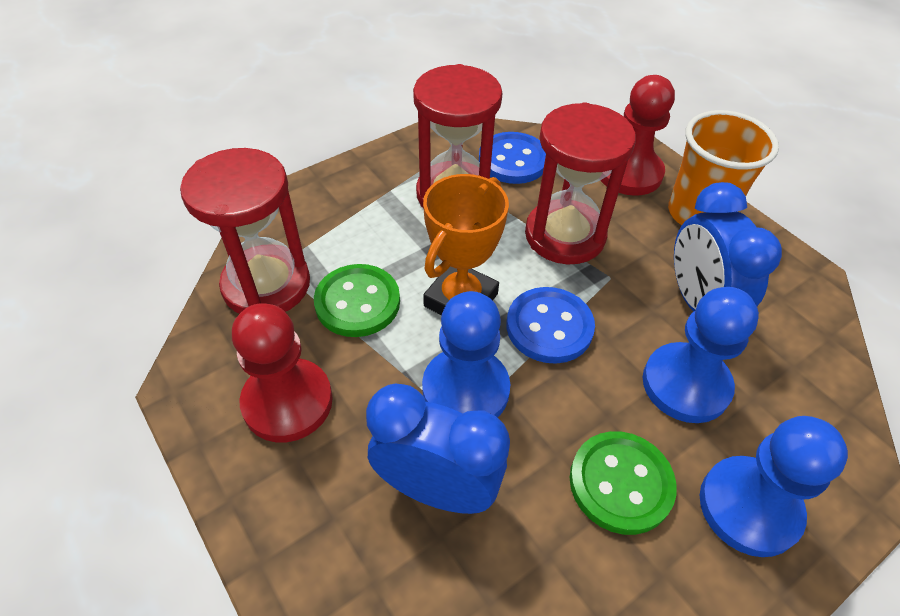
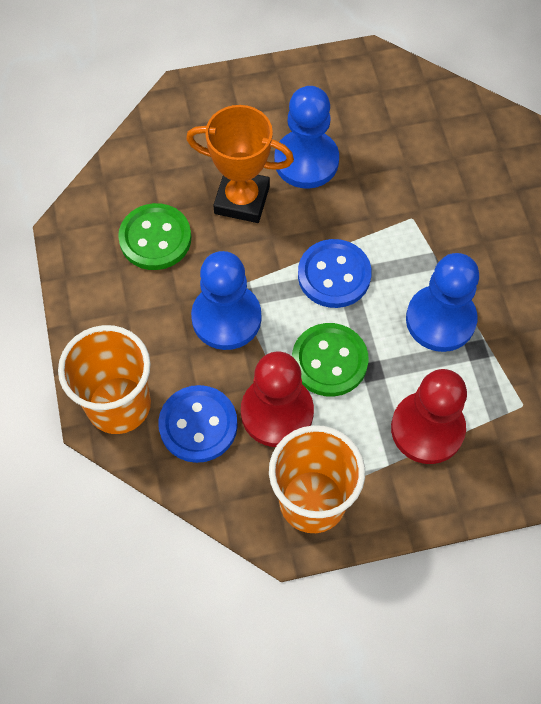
blue clock: [366,384,510,514] [674,182,782,312] = 2 -> none = 0
orange cup: [668,110,779,225] = 1 -> [58,325,151,434] [269,425,365,533] = 2
red hourglass: [180,148,310,314] [413,64,503,207] [525,102,636,264] = 3 -> none = 0

